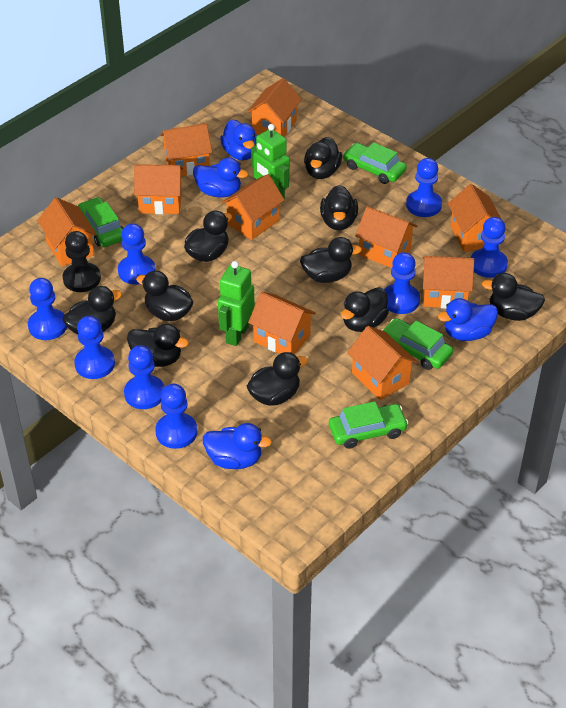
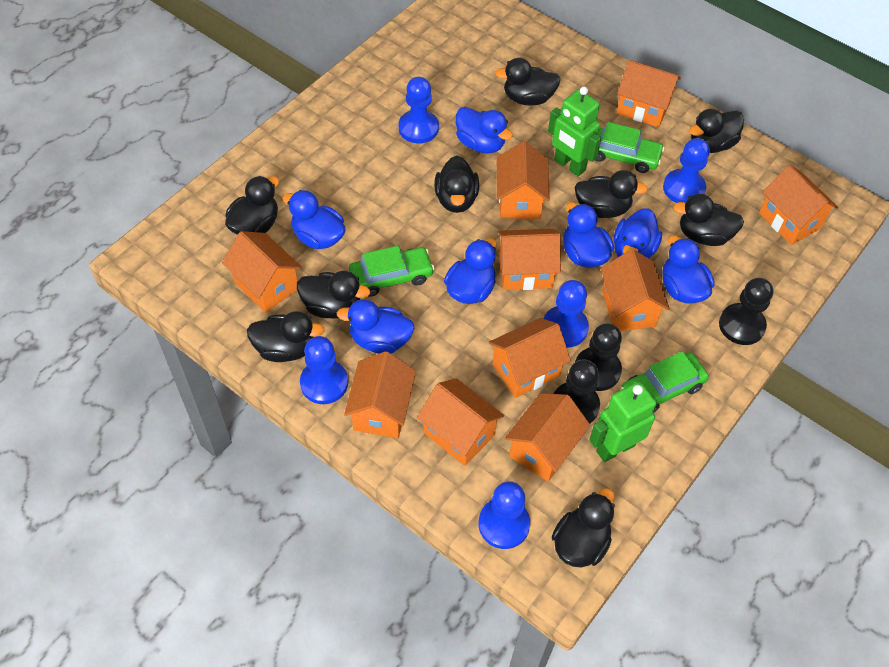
black duck: [63,286,122,335] [127,324,189,367] [136,271,193,321] [184,211,232,262] [247,352,308,406] [300,237,362,283] [304,137,342,179] [320,185,358,230] [341,287,389,332] [482,273,545,321] = 10 -> [225,176,279,235] [247,311,325,362] [297,271,370,319] [434,156,479,213] [495,58,561,106] [552,488,615,567] [575,170,648,218] [673,194,744,246] [689,109,744,153] = 9
black pawn: [63,231,101,292] = 1 -> [554,359,600,424] [575,323,622,391] [719,278,773,345] = 3
blue duck: [193,157,248,197] [203,423,272,469] [220,119,257,160] [438,298,498,341] = 4 -> [282,190,346,249] [337,299,415,354] [444,238,497,304] [456,107,513,154] [563,202,614,268] [613,208,662,258] [662,235,714,304] = 7
blue pawn: [28,278,67,340] [74,316,115,379] [118,223,156,285] [124,345,165,409] [155,384,197,449] [384,252,420,314] [406,158,442,217] [471,217,508,278] = 8 -> [300,336,348,404] [399,77,439,144] [478,481,530,549] [544,280,589,348] [663,138,710,203] = 5
green car: [78,197,123,247] [329,401,409,449] [343,142,407,184] [382,318,453,370] = 4 -> [349,246,434,297] [595,122,665,173] [621,351,709,412] = 3

